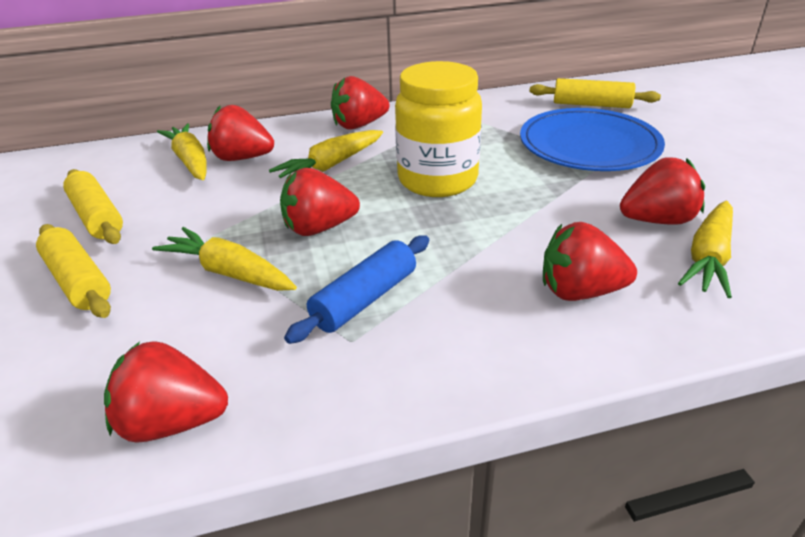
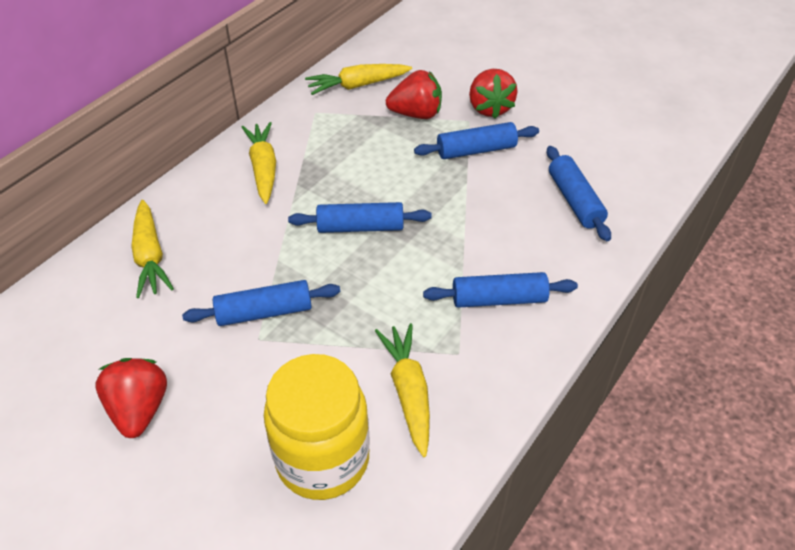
blue plate: [520,108,665,171] = 1 -> none = 0
blue rolling pin: [284,235,429,344] = 1 -> [182,280,340,326] [288,202,432,233] [414,122,539,159] [423,272,578,308] [547,146,611,241] = 5
red strawberry: [104,342,228,443] [207,105,274,161] [280,168,360,236] [331,76,389,130] [543,222,637,301] [620,158,705,225] = 6 -> [96,358,167,438] [386,70,442,119] [469,69,518,119] = 3
yellow rolling pin: [36,224,111,318] [63,169,123,244] [529,78,661,108] = 3 -> none = 0

